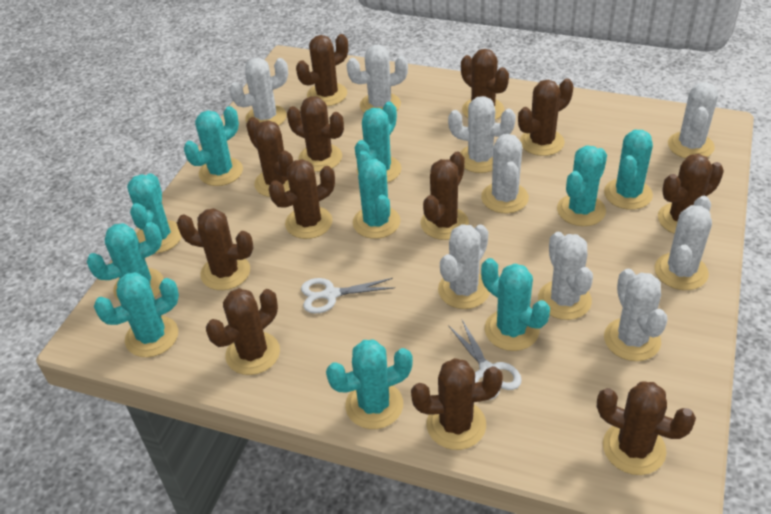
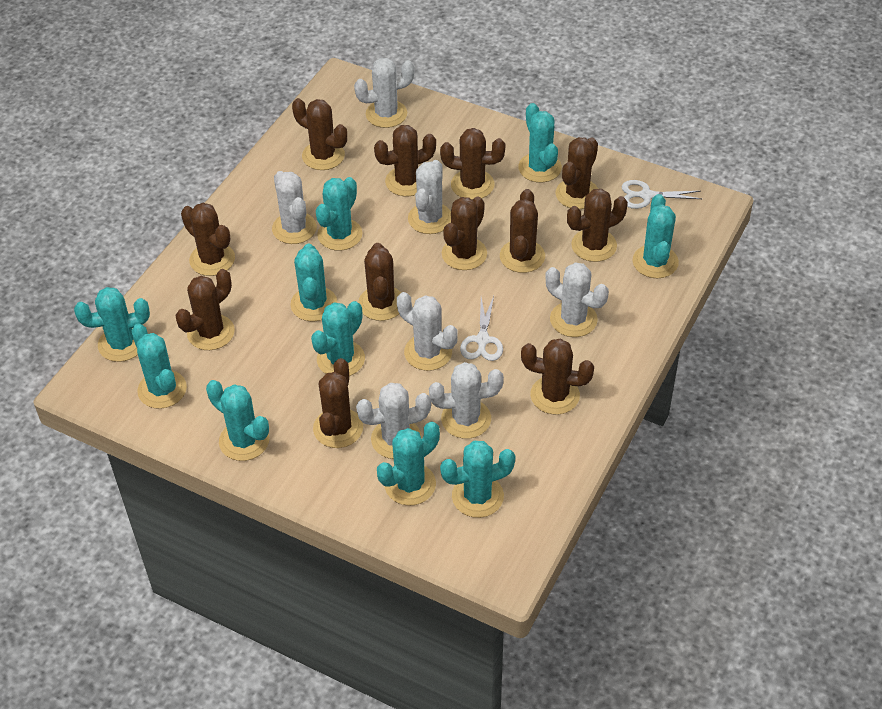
white cactus: [229,58,288,126] [346,45,408,113] [438,224,490,309] [448,96,516,173] [481,134,529,213] [538,232,593,320] [604,269,668,361] [655,196,712,290] [668,82,718,159] = 9 -> [272,171,317,244] [354,58,415,128] [356,383,431,459] [397,292,458,371] [408,160,451,234] [429,362,504,439] [545,262,609,337] = 7

